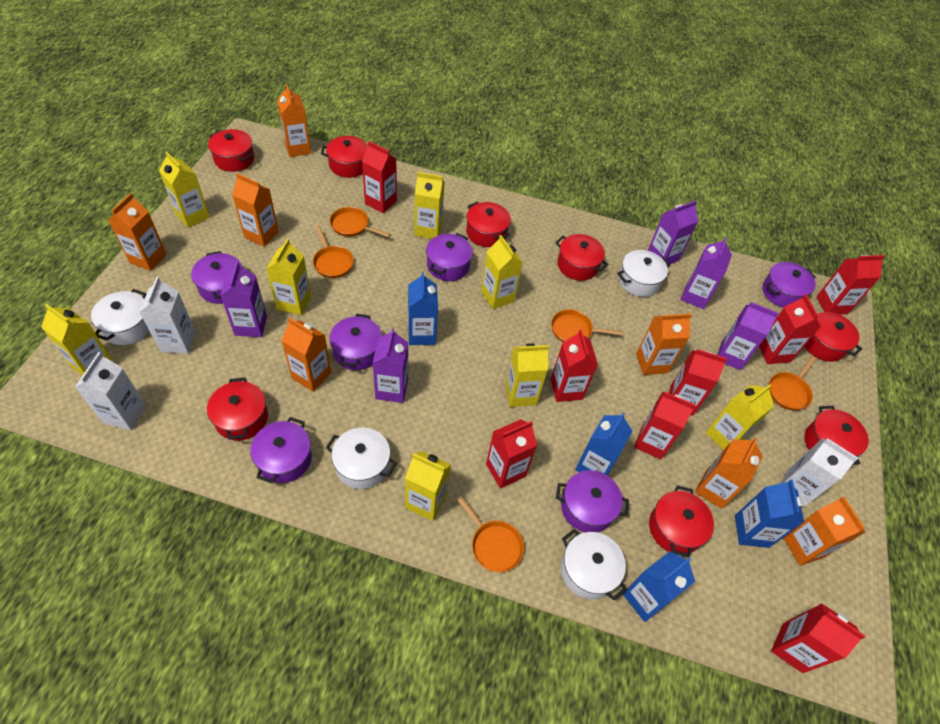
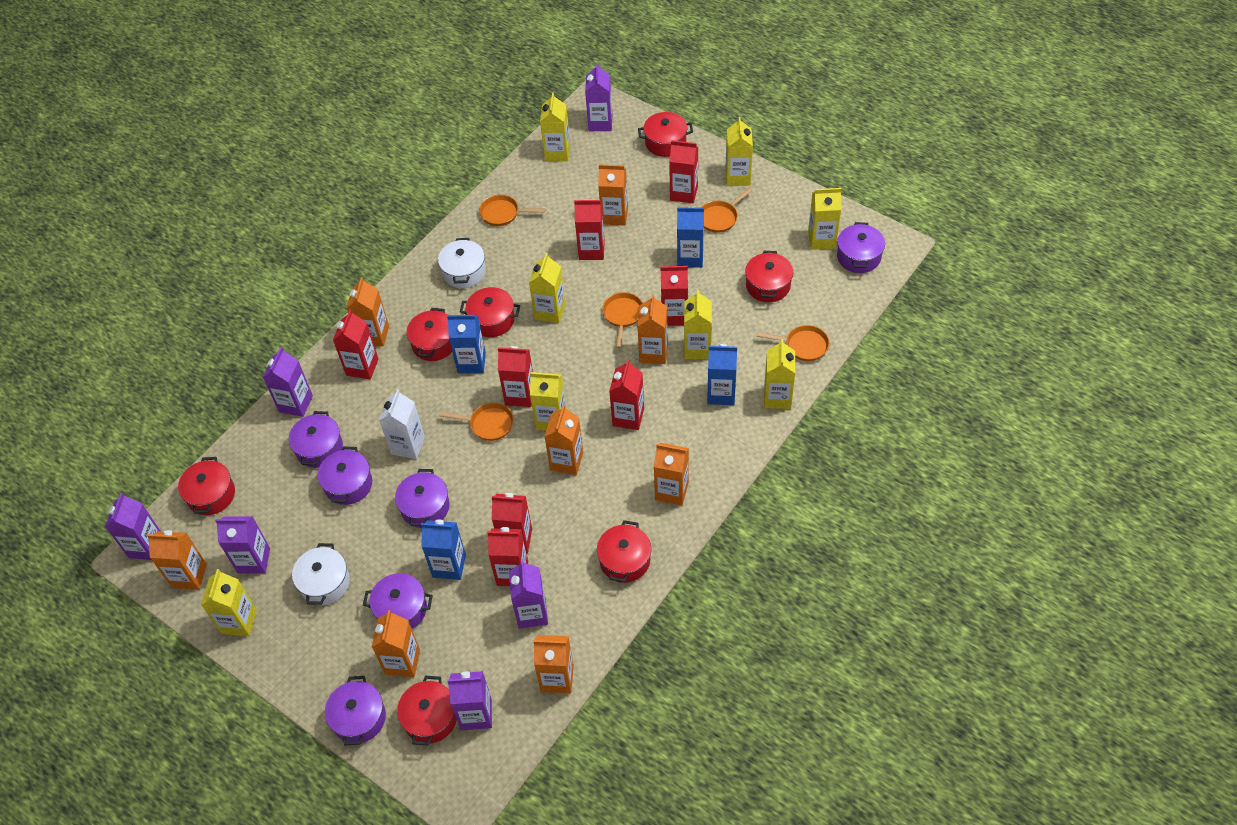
orange carton: [108,193,167,271] [232,173,279,247] [277,84,311,157] [281,318,331,392] [636,314,692,375] [695,438,763,509] [783,497,865,566] = 7 -> [147,530,207,590] [346,277,389,346] [372,610,420,677] [533,635,574,693] [544,405,583,475] [598,164,628,226] [637,294,668,364] [654,443,689,505] = 8
purple carton: [220,261,267,337] [373,328,408,403] [648,201,698,264] [680,237,732,309] [717,302,779,370] = 5 -> [105,493,160,560] [215,516,270,573] [263,347,313,417] [447,671,492,730] [509,560,548,629] [585,63,612,131] = 6
red pot: [207,377,268,441] [208,129,254,172] [321,136,368,178] [466,201,511,247] [555,234,608,281] [649,485,714,557] [804,312,862,362] [804,406,869,465] = 8 -> [178,457,235,515] [397,676,457,746] [407,308,452,361] [460,287,520,337] [597,520,651,583] [638,112,693,157] [745,251,793,302] = 7
white carton: [75,352,146,430] [139,277,196,354] [780,438,858,507] = 3 -> [379,389,425,459] = 1
white pot: [91,289,150,345] [326,428,397,489] [561,529,627,601] [617,250,671,297] = 4 -> [292,543,350,605] [438,238,486,288] = 2

